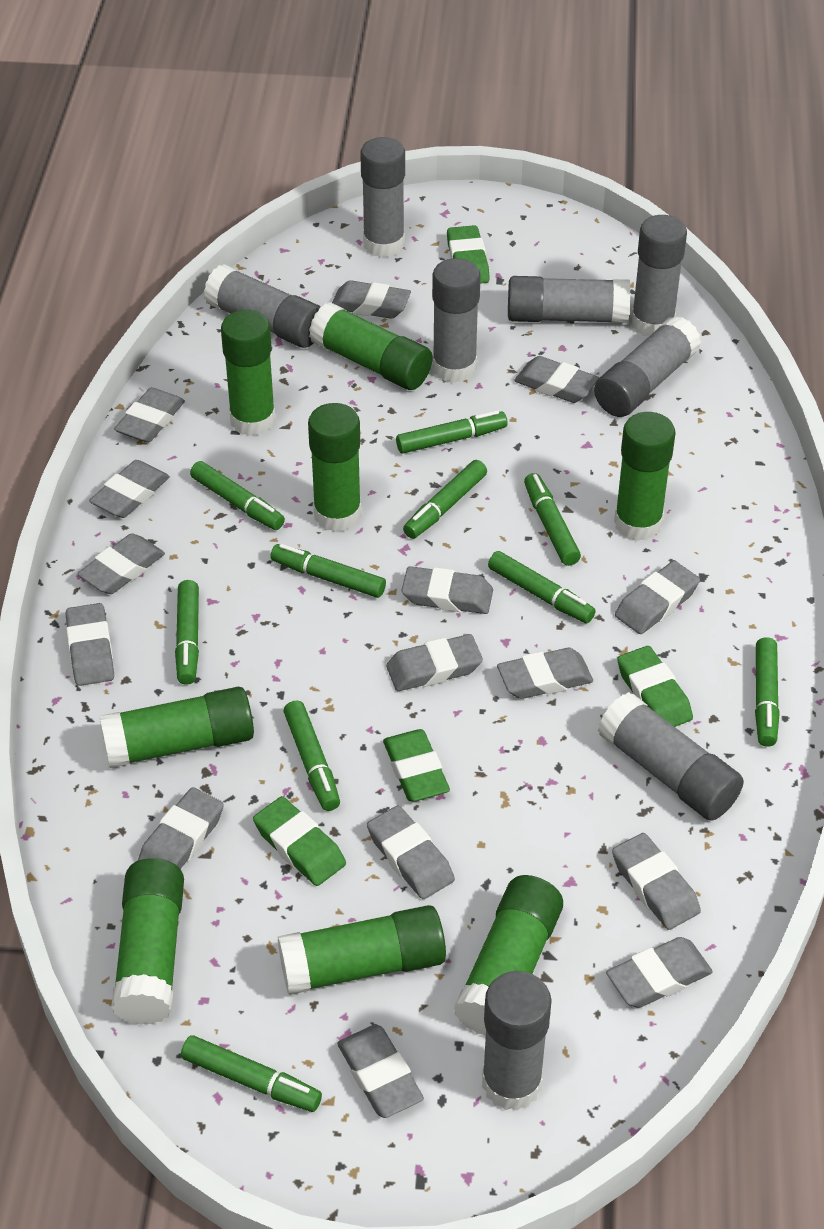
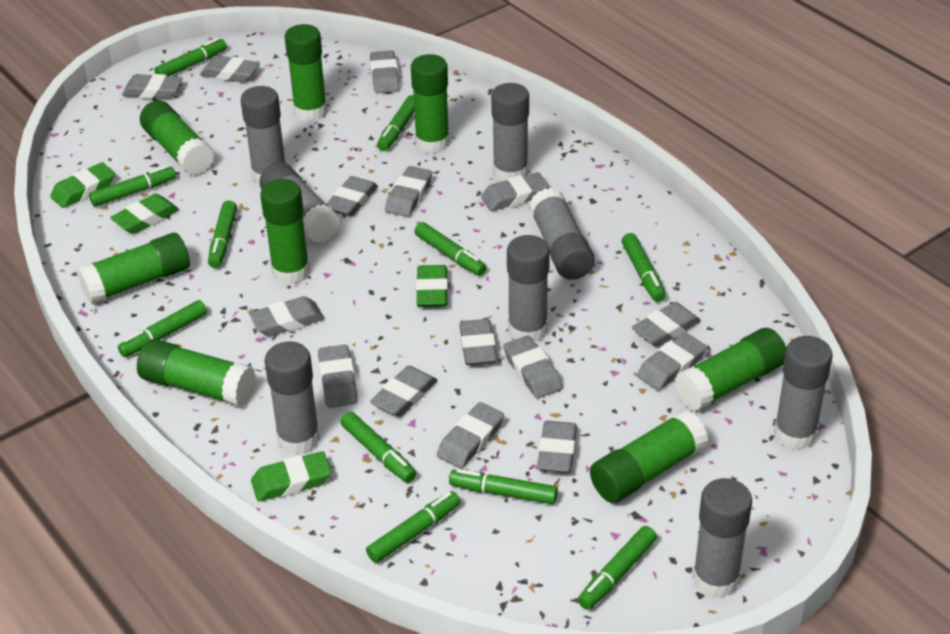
green marker: [175,580,199,685] [181,1035,322,1112] [190,461,285,530] [270,544,386,598] [283,700,340,811] [396,410,507,454] [403,460,487,539] [488,551,596,623] [524,473,581,566] [755,637,780,747] = 10 -> [89,165,176,207] [118,300,207,357] [154,38,227,76] [208,201,237,268] [341,412,416,483] [366,491,461,563] [377,95,415,151] [414,222,487,276] [449,469,558,504] [578,526,657,610] [622,233,666,302] = 11

